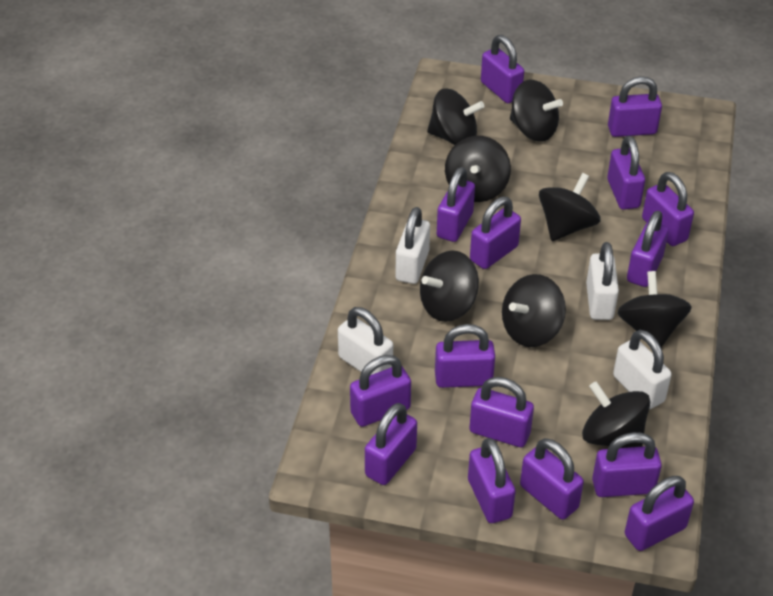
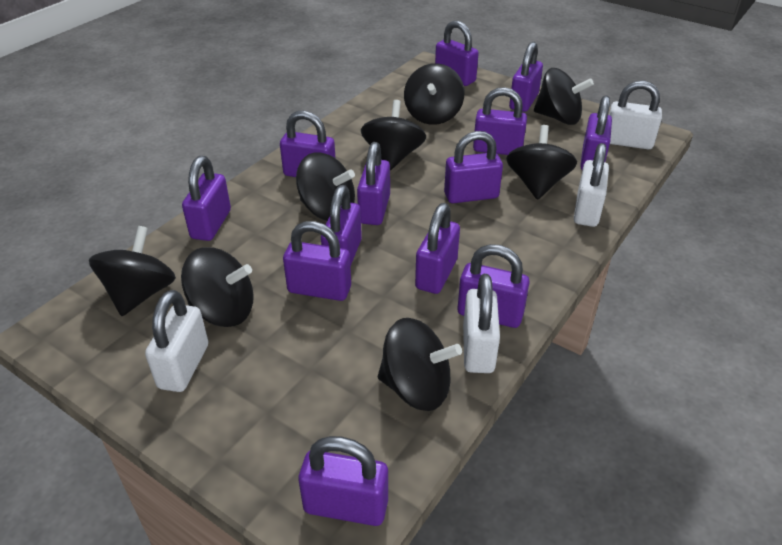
purple padlock: [350,355,411,427] [365,403,417,485] [435,324,495,388] [437,167,475,242] [468,438,516,523] [469,377,534,448] [470,197,521,269] [481,35,524,103] [520,438,584,520] [592,432,662,497] [607,136,645,210] [608,76,662,137] [625,476,694,551] [627,211,669,287] [642,172,694,246] = 15 -> [182,156,231,241] [280,111,335,177] [283,221,351,301] [299,436,388,526] [321,185,362,266] [357,142,390,225] [415,203,460,294] [435,20,479,86] [444,131,503,203] [458,244,530,328] [473,87,527,155] [509,42,543,112] [580,95,612,170] = 13

